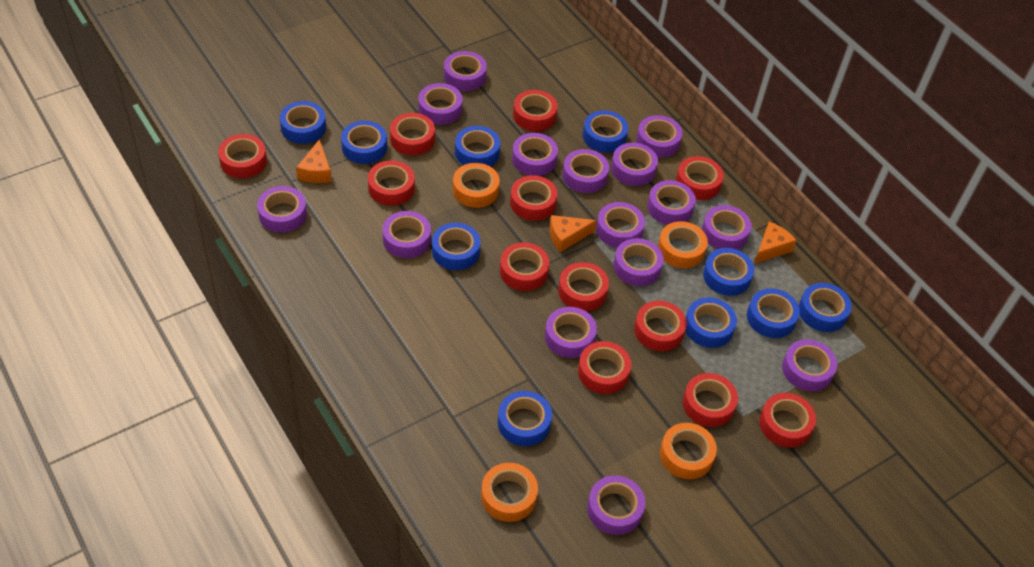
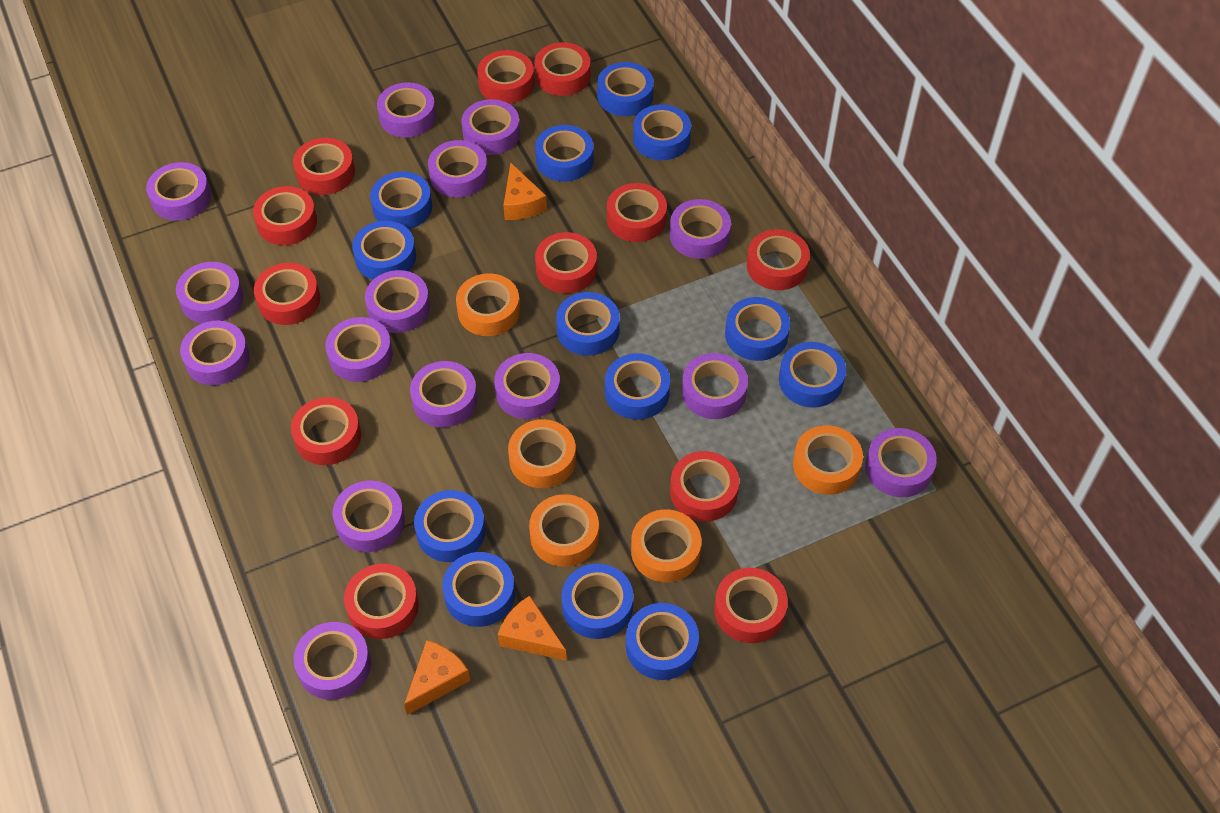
blue tape: [280,101,326,144] [341,121,387,164] [432,223,481,270] [455,126,500,166] [498,391,552,446] [583,110,628,153] [685,297,737,348] [703,248,754,296] [747,288,800,338] [799,283,852,332] = 10 -> [352,221,416,280] [370,172,432,229] [414,490,485,562] [442,552,515,627] [535,125,594,182] [556,292,620,356] [561,564,633,639] [597,62,654,116] [605,353,670,420] [626,603,699,680] [633,104,691,160] [725,297,790,361] [779,342,846,408] = 13
orange tape: [453,163,500,208] [481,463,538,522] [658,221,708,268] [660,423,717,479] = 4 -> [456,273,520,336] [508,419,576,488] [529,494,599,567] [631,509,701,582] [793,425,863,495] = 5

